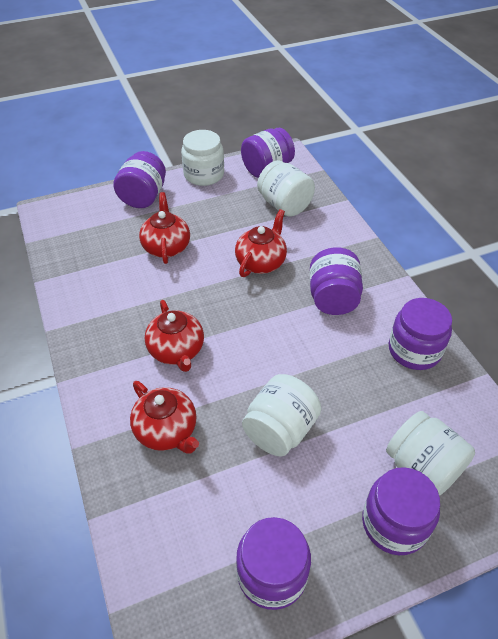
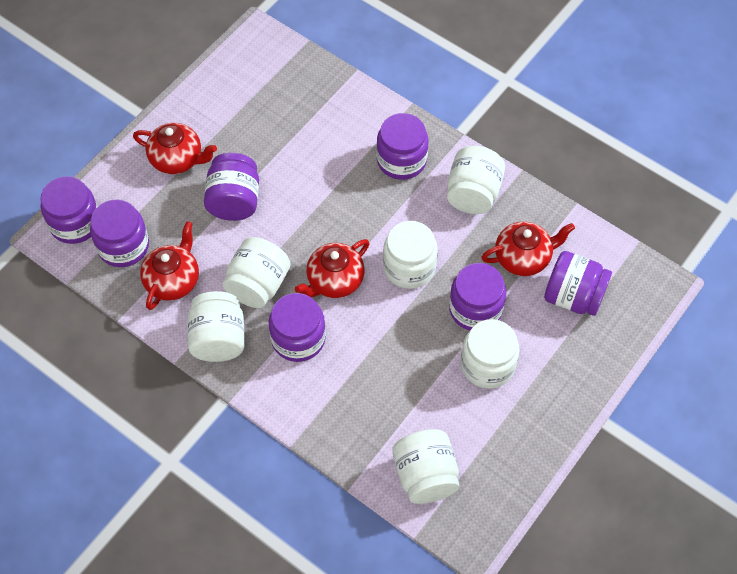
purple jar: [113,151,166,208] [236,517,311,610] [241,128,295,178] [310,247,363,315] [362,467,440,555] [389,298,452,370] = 6 -> [41,176,98,244] [90,199,149,267] [204,153,259,221] [269,293,326,362] [376,113,428,180] [449,263,506,331] [544,251,612,316] = 7
white jar: [181,130,224,186] [242,374,321,457] [257,160,315,217] [386,411,475,496] = 4 -> [187,291,245,362] [223,237,291,308] [383,221,438,289] [392,429,460,504] [447,146,505,214] [461,319,520,389] = 6

